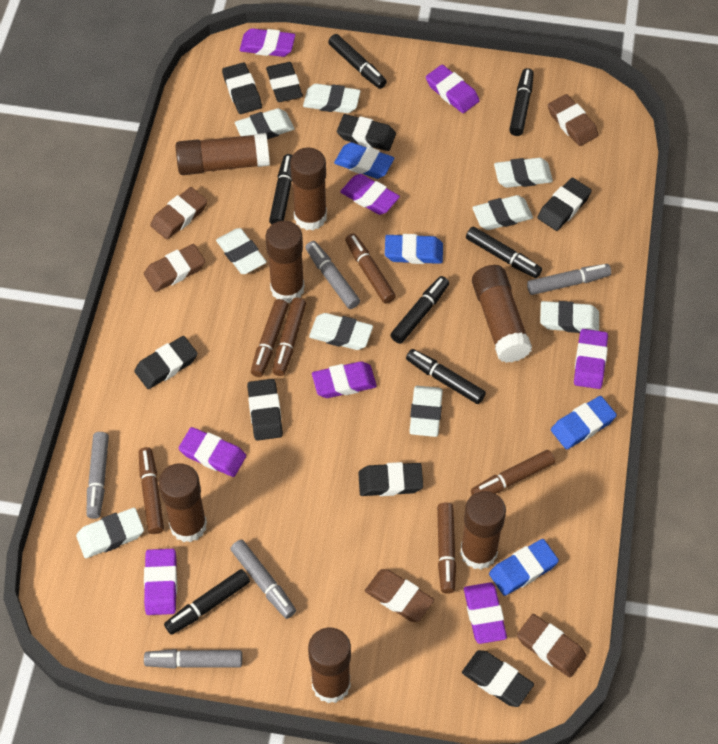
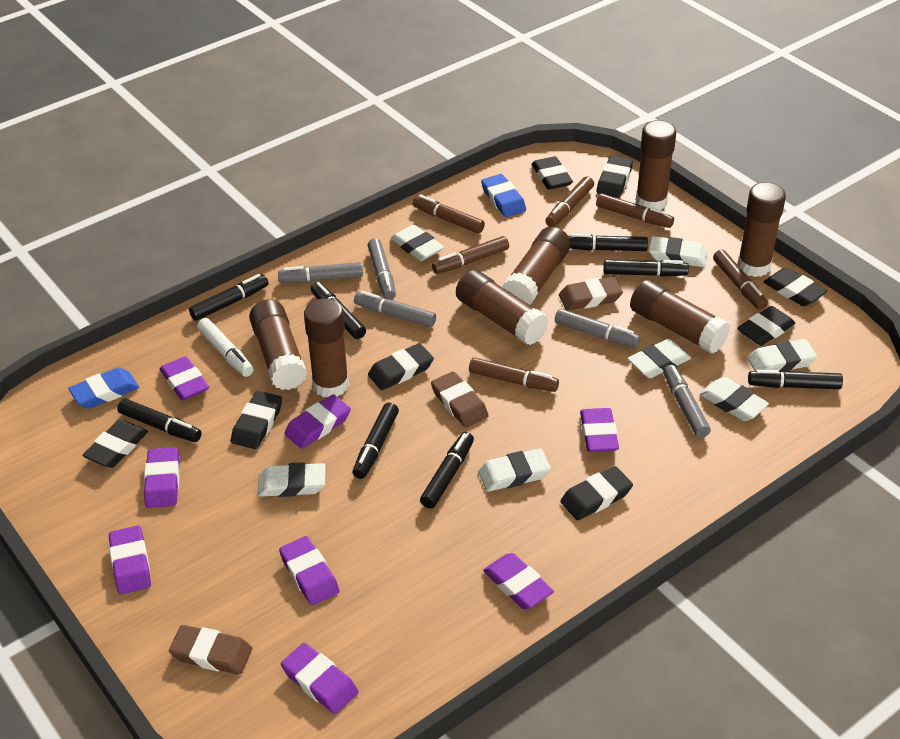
black marker: [164,569,250,635] [269,154,293,224] [328,34,387,89] [390,276,449,344] [406,349,486,404] [466,227,542,278] [509,68,534,136] = 7 -> [117,398,202,442] [189,274,269,321] [311,282,366,339] [353,403,399,479] [420,432,474,509] [568,234,648,251] [603,259,689,277] [748,370,843,389] = 8
blue eraser: [334,142,394,179] [385,234,443,264] [489,539,559,596] [551,396,617,449] = 4 -> [68,367,139,408] [481,174,526,217] = 2
brown eraser: [144,244,205,292] [150,187,207,239] [365,569,434,622] [517,614,586,677] [548,94,598,146] = 5 -> [169,625,252,675] [431,371,488,427] [559,277,623,311] = 3
white eraser: [76,508,144,558] [216,228,267,274] [235,108,294,139] [303,84,361,113] [309,313,373,350] [409,386,443,437] [472,195,533,230] [494,158,553,188] [540,301,599,333] = 9 -> [258,462,325,497] [391,225,444,261] [478,448,551,492] [627,339,691,378] [649,236,707,267] [700,377,769,421] [748,339,817,372] = 7
white marker: none = 0 -> [197,318,253,377] = 1

